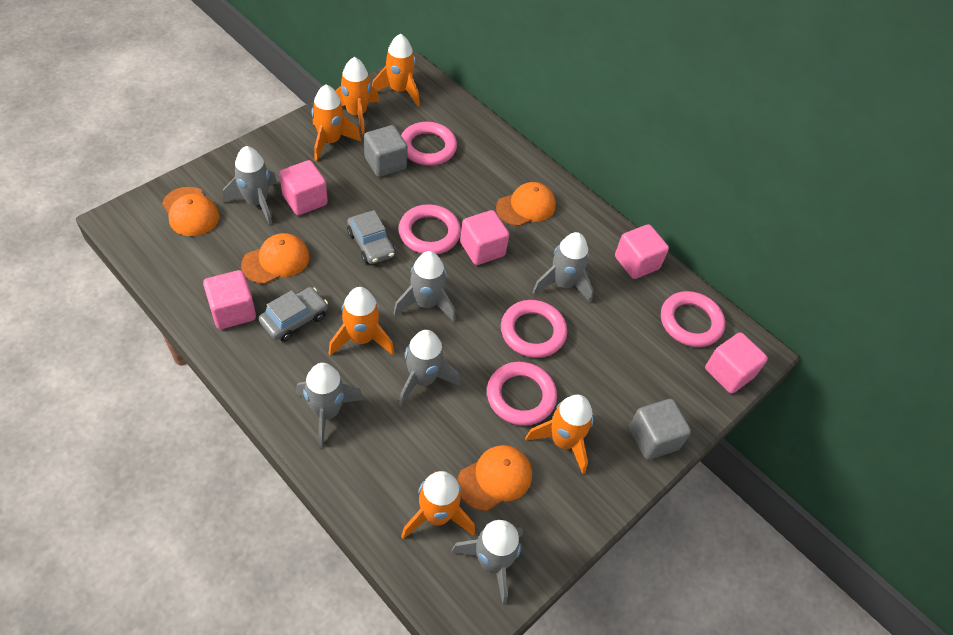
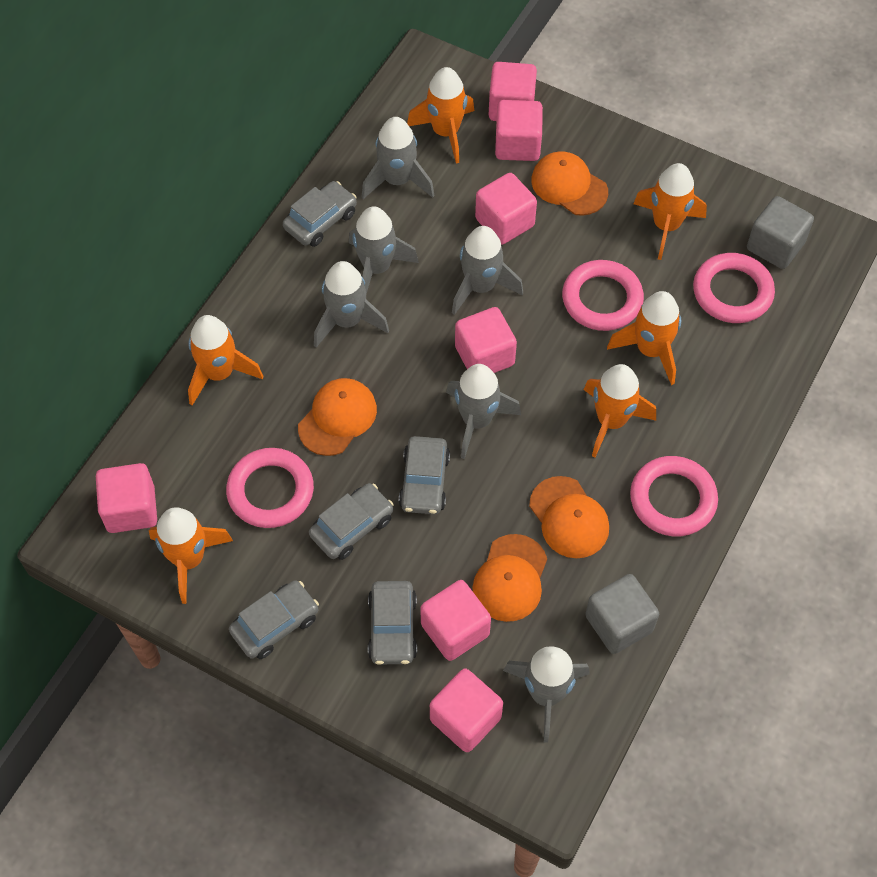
grey car: [259,287,328,342] [347,210,396,264] = 2 -> [229,580,319,659] [283,181,357,247] [309,483,394,560] [368,581,417,665] [399,436,450,514] = 5
pink cube: [203,270,256,329] [279,160,328,215] [460,210,509,265] [615,224,669,279] [705,332,768,393] = 5 -> [96,463,157,533] [420,580,491,661] [430,669,503,752] [455,307,517,373] [475,173,537,245] [489,62,537,121] [495,100,543,161] = 7
pink ring: [399,204,461,254] [401,122,457,166] [487,362,557,426] [501,300,567,358] [661,291,725,347] = 5 -> [226,448,314,528] [562,260,644,331] [630,456,718,536] [693,253,775,323] = 4

